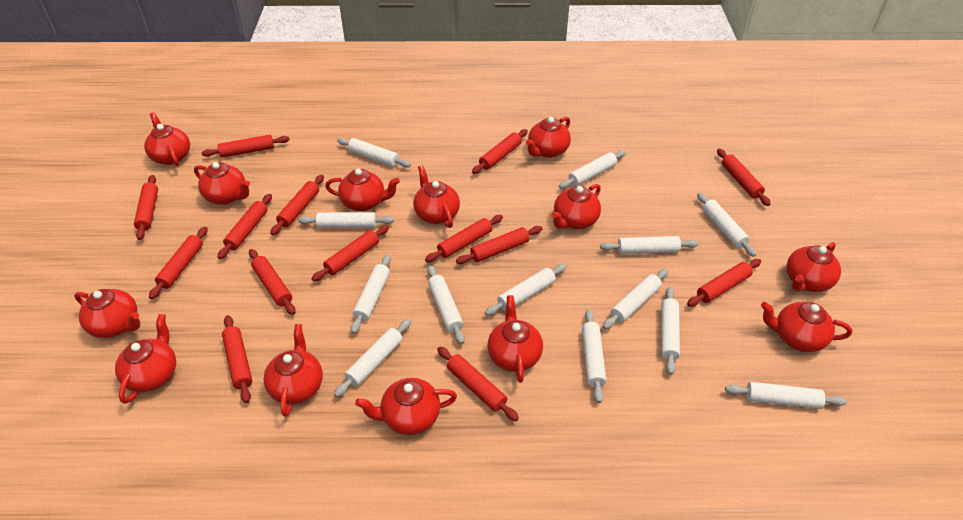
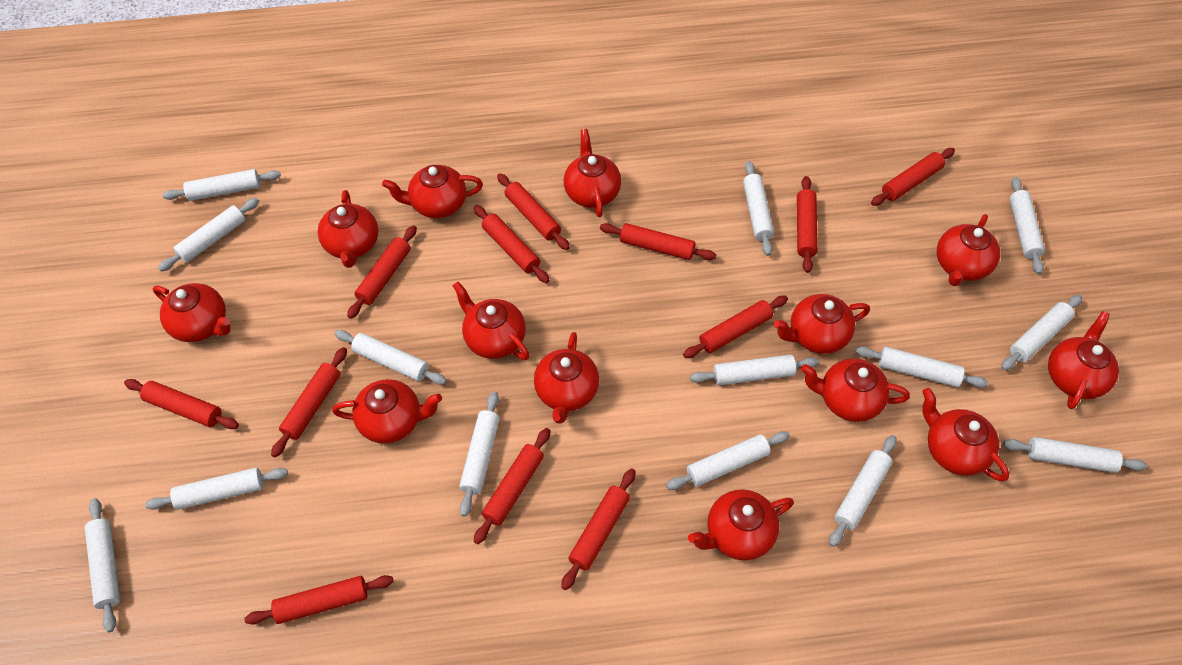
red rolling pin: [134,175,158,240] [149,227,208,299] [202,135,290,158] [218,194,272,259] [222,315,252,403] [249,249,296,315] [270,175,324,235] [312,225,389,281] [425,215,503,262] [437,347,519,421] [456,226,542,264] [472,129,528,174] [687,259,761,307] [717,148,771,206] = 14 -> [124,379,239,429] [244,575,394,625] [271,347,347,458] [347,225,417,319] [474,205,549,283] [474,428,550,544] [497,173,570,250] [561,468,635,590] [600,223,716,260] [683,296,788,358] [797,176,818,273] [871,148,955,206] = 12
white rolling pin: [298,212,394,228] [334,319,411,397] [337,138,411,168] [351,254,391,334] [427,265,465,344] [485,264,567,316] [559,150,626,189] [582,309,606,403] [600,236,698,254] [603,269,668,329] [661,287,680,375] [697,193,756,257] [725,382,847,409] = 13 -> [85,498,120,632] [145,468,288,510] [158,198,259,272] [162,169,281,201] [335,330,447,385] [459,391,500,517] [666,431,790,490] [690,354,819,385] [743,161,774,256] [829,435,897,547] [856,346,988,388] [1001,295,1082,371] [1003,437,1147,473] [1009,177,1045,274] = 14

